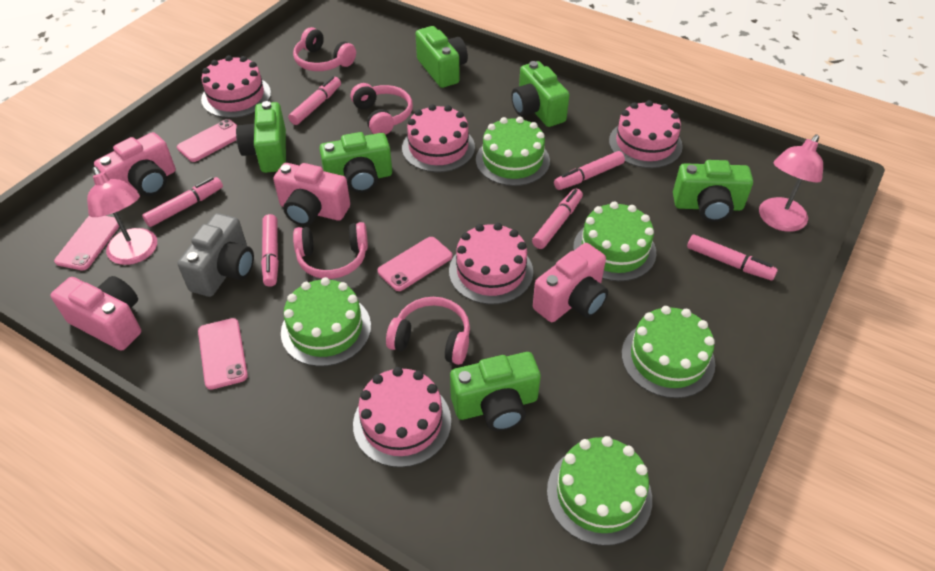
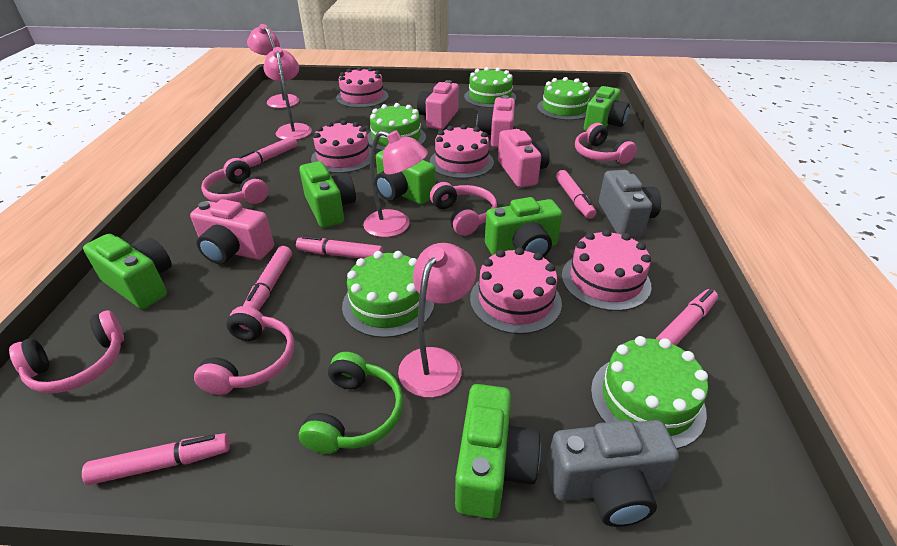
green headphones: none = 0 -> [299,352,403,454] = 1
grey camera: [178,213,254,297] = 1 -> [547,420,679,527] [599,170,661,238] = 2
pink headphones: [293,27,356,71] [293,222,368,279] [351,83,413,135] [386,297,470,365] = 4 -> [9,310,124,393] [194,306,294,395] [201,158,268,204] [430,182,497,236] [575,123,637,164] = 5
pink lamp: [87,167,157,265] [759,134,823,232] = 2 -> [247,24,299,108] [264,47,312,140] [363,130,428,237] [398,243,476,398] = 4
pink phone: [54,216,119,270] [177,119,238,162] [198,318,248,390] [378,237,453,291] = 4 -> none = 0

